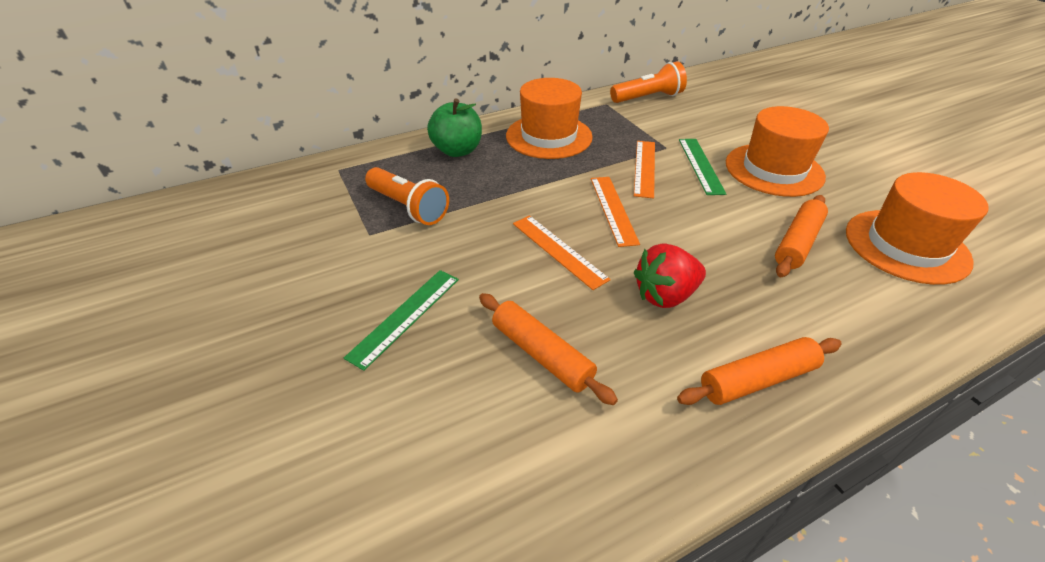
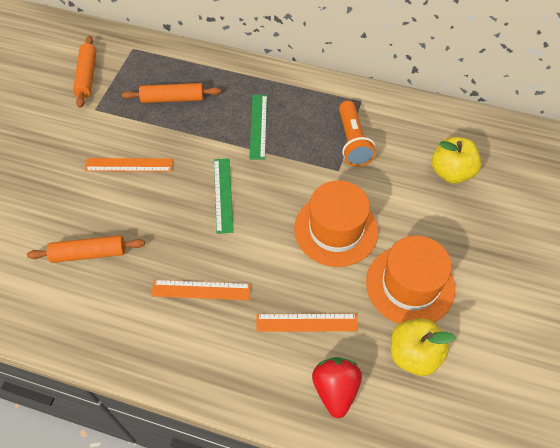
green apple: [427,98,482,157] = 1 -> none = 0
orange flashlight: [365,167,449,225] [610,62,687,103] = 2 -> [339,101,376,167] = 1
orange hat: [506,78,593,159] [726,106,829,197] [846,172,988,285] = 3 -> [294,180,378,267] [366,236,455,324] = 2
yellow apple: none = 0 -> [391,318,456,376] [432,137,481,184] = 2

